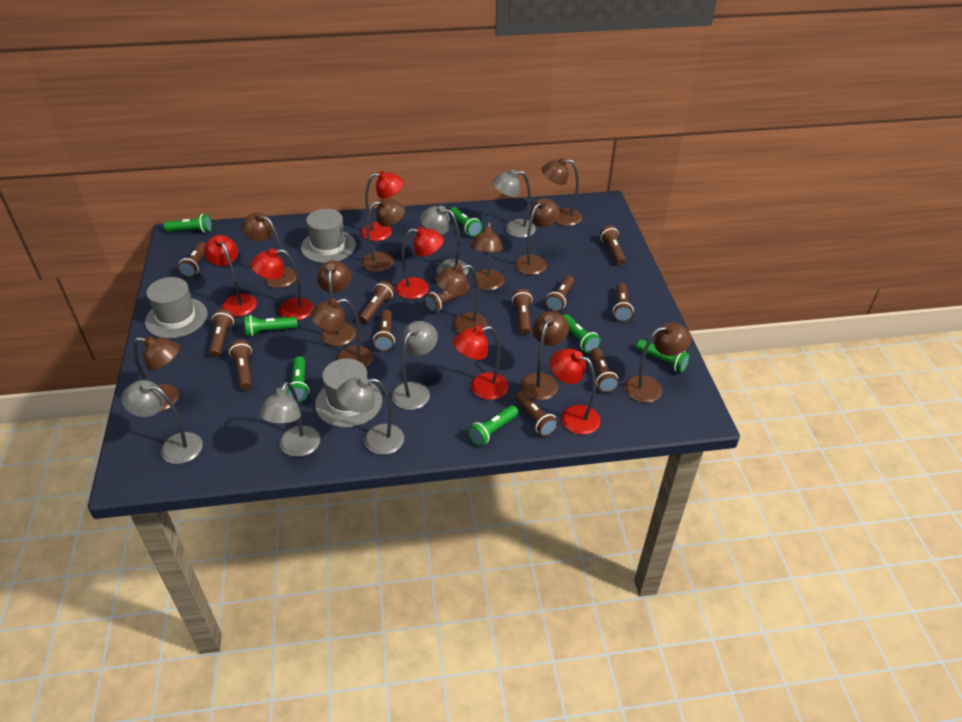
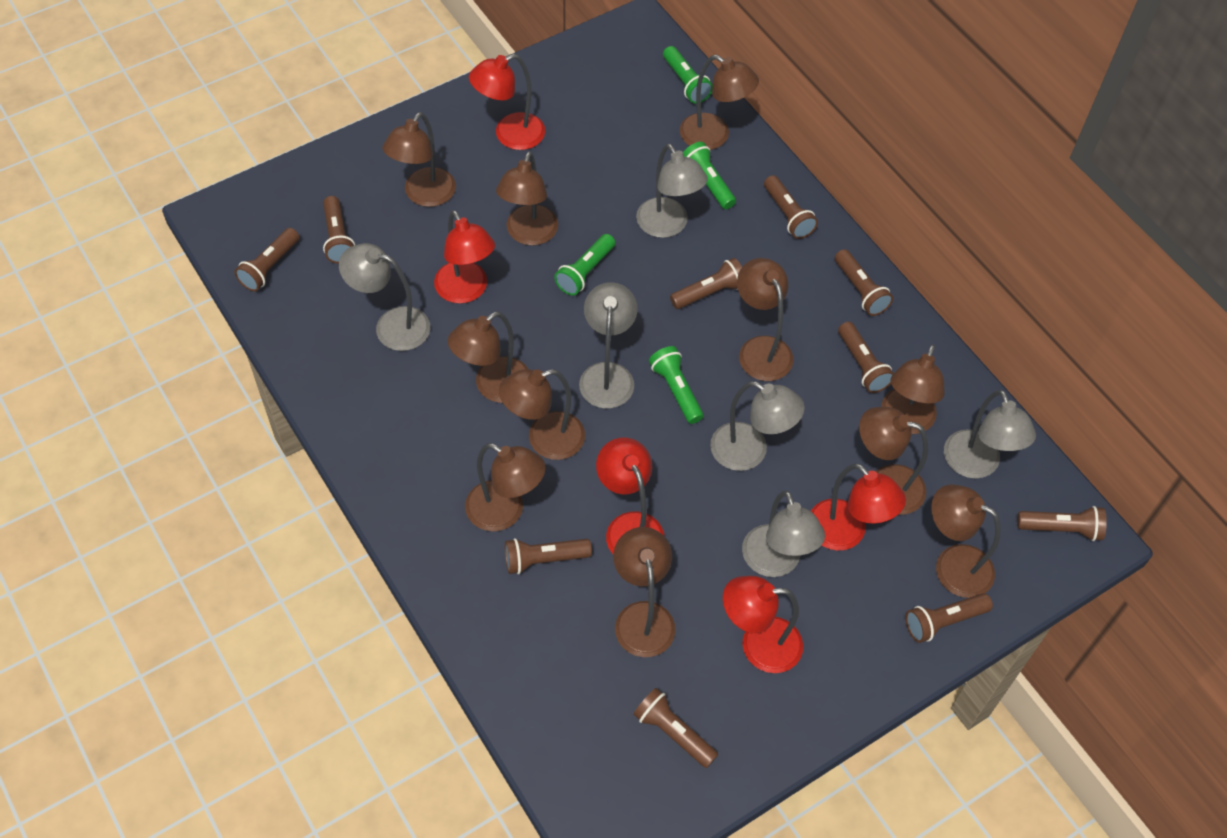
brown flashlight: [178,242,206,278] [209,309,234,357] [229,340,252,390] [359,281,395,324] [373,310,395,352] [424,284,469,313] [512,289,532,335] [515,391,559,437] [545,276,574,312] [590,348,619,393] [600,226,626,265] [613,283,634,322] = 12 -> [234,228,300,291] [323,196,355,264] [505,538,592,574] [633,688,718,768] [670,258,742,309] [764,175,818,239] [835,249,893,316] [838,322,894,393] [906,593,993,643] [1017,506,1107,541] = 10
green flashlight: [164,214,212,233] [244,315,297,336] [286,356,310,403] [450,207,482,237] [468,405,519,446] [563,314,601,353] [636,340,690,373] = 7 -> [554,234,615,296] [649,346,704,424] [663,46,712,104] [683,142,736,209] = 4
grey hat: [145,277,208,338] [301,209,356,263] [315,358,382,428] = 3 -> none = 0
red lamp: [203,235,257,317] [250,248,313,321] [361,171,404,241] [396,227,444,299] [453,326,508,400] [550,349,601,435] = 6 -> [434,210,495,304] [469,54,545,150] [596,438,664,554] [723,576,803,673] [811,463,906,551] = 5

